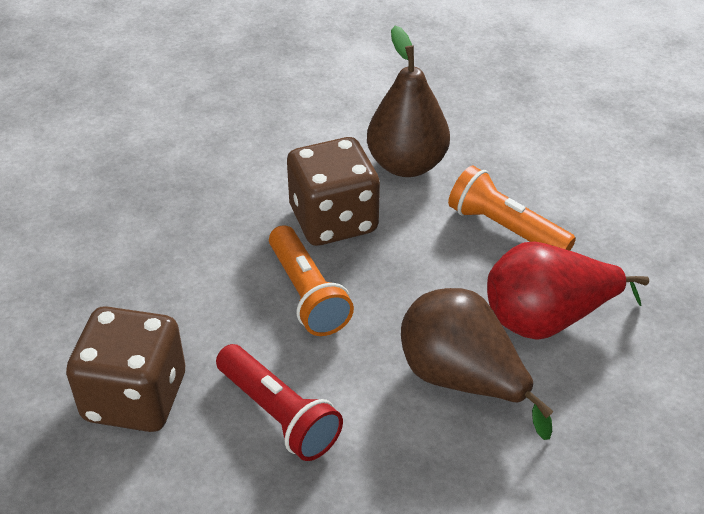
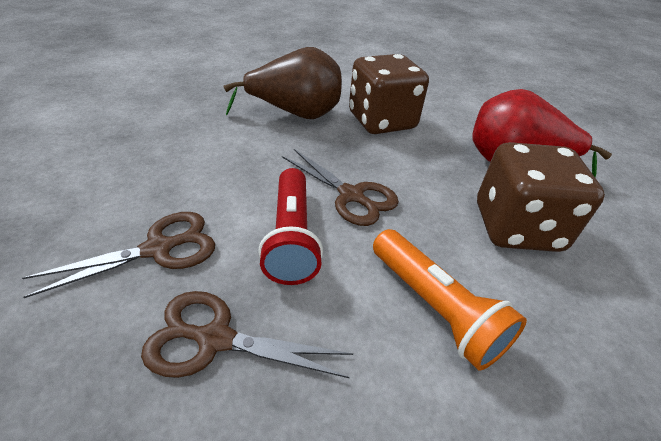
brown pear: [367,26,450,177] [401,288,553,440] = 2 -> [224,47,342,119] = 1
brown scissors: none = 0 -> [22,212,215,298] [141,291,353,378] [282,149,399,226] = 3
orange flashlight: [269,225,354,336] [448,165,576,251] = 2 -> [373,229,527,371] = 1

